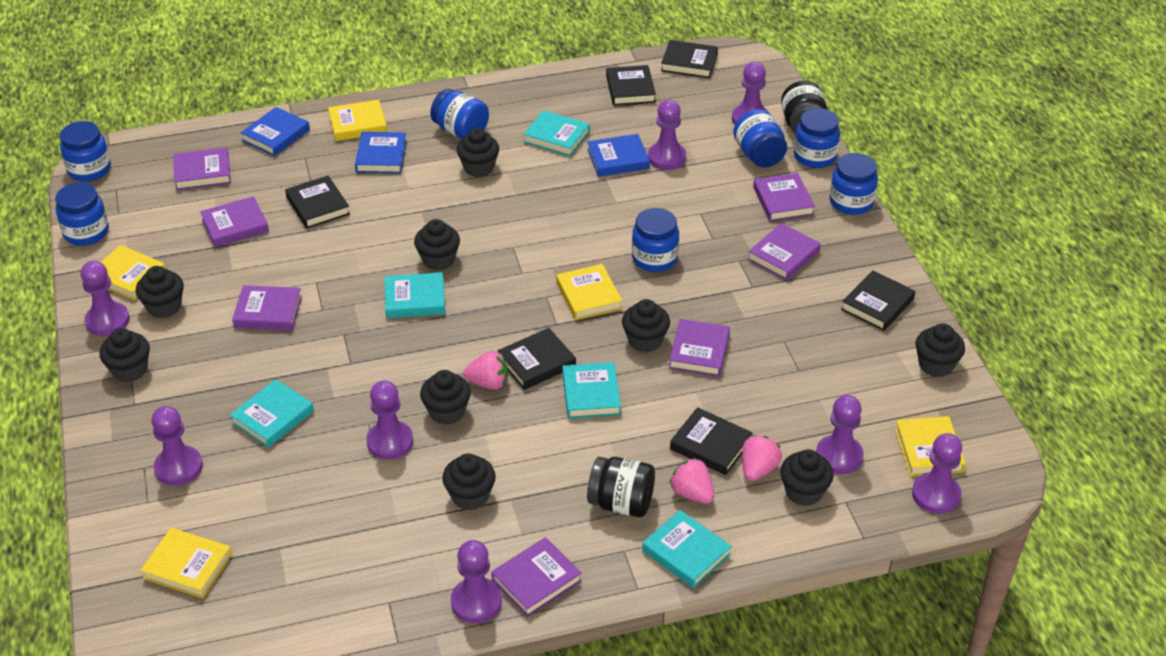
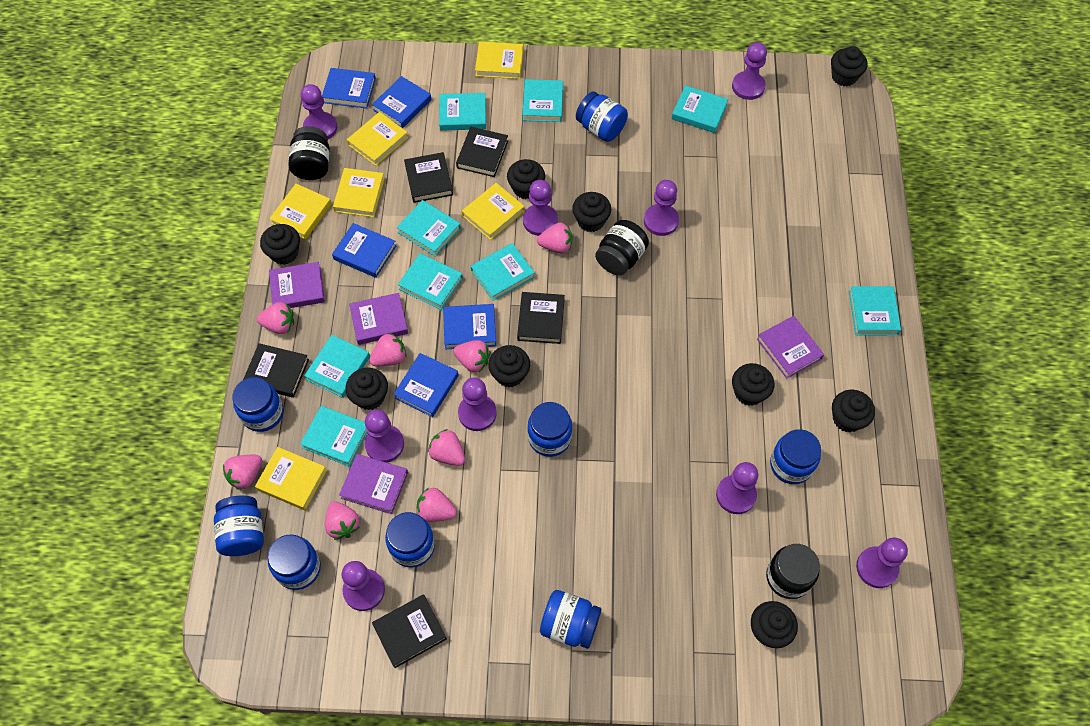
black book: [285,176,350,229] [497,328,576,390] [606,65,656,106] [661,40,718,78] [670,407,753,475] [841,270,915,331] = 6 -> [243,343,309,398] [372,594,447,668] [404,152,453,203] [456,127,508,177] [517,292,565,344] = 5
black jar: [587,457,655,517] [781,81,828,134] = 2 -> [288,126,329,180] [595,220,649,276] [766,544,820,599] = 3
blue book: [241,107,310,156] [355,132,407,174] [587,134,650,177] = 3 -> [322,68,376,109] [332,223,396,278] [372,76,432,128] [393,353,459,417] [443,304,496,349] = 5
blue jar: [55,183,109,246] [60,121,111,182] [430,89,489,139] [632,208,679,272] [733,109,787,167] [794,108,840,168] [829,153,878,215] = 7 -> [214,496,264,556] [232,377,284,432] [267,535,321,590] [385,512,435,568] [527,402,572,457] [540,590,601,649] [576,91,628,142] [770,429,821,484] = 8
pink strawberry: [463,351,508,389] [669,458,714,504] [742,435,782,481] = 3 -> [223,455,262,490] [257,302,294,334] [325,501,360,540] [369,333,407,366] [416,488,457,522] [428,429,465,466] [453,340,491,372] [537,223,573,254] = 8
purple book: [173,147,231,190] [200,196,269,247] [232,285,302,330] [491,537,582,617] [669,319,730,377] [748,223,821,280] [753,173,815,221] = 7 -> [269,262,325,308] [339,454,408,514] [349,293,408,345] [757,316,824,379] = 4
purple pawn: [81,261,130,336] [151,406,203,486] [366,380,413,460] [451,540,502,623] [648,100,686,170] [732,62,768,125] [816,395,864,474] [912,433,962,514] = 8 -> [301,84,337,139] [341,561,385,611] [365,410,404,462] [458,377,497,431] [523,180,558,236] [644,180,679,236] [716,462,758,514] [732,42,767,100] [856,538,908,588] = 9
turquoise book: [230,379,314,448] [385,272,445,318] [523,110,590,156] [562,362,621,419] [642,510,732,588] = 5 -> [300,406,367,467] [304,335,370,398] [397,200,461,257] [398,253,463,310] [439,93,486,131] [471,243,535,301] [522,79,563,122] [672,85,728,133] [849,286,901,335] = 9
yellow book: [101,245,166,301] [140,528,232,598] [328,100,387,141] [556,264,622,320] [895,416,966,476] = 5 -> [255,447,327,510] [269,184,331,240] [333,168,385,217] [347,112,408,166] [462,183,525,240] [475,42,523,79] = 6

